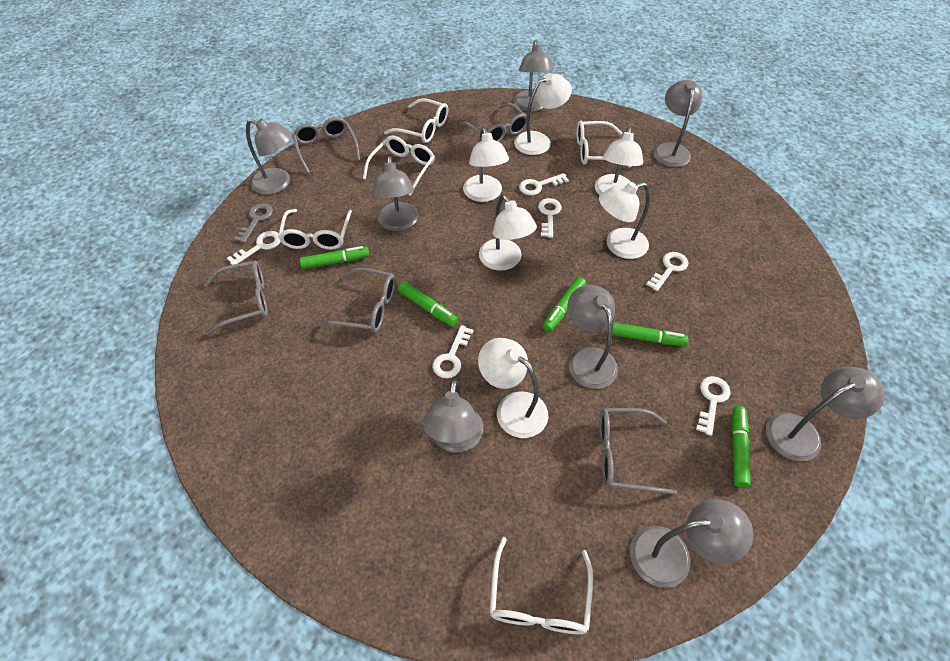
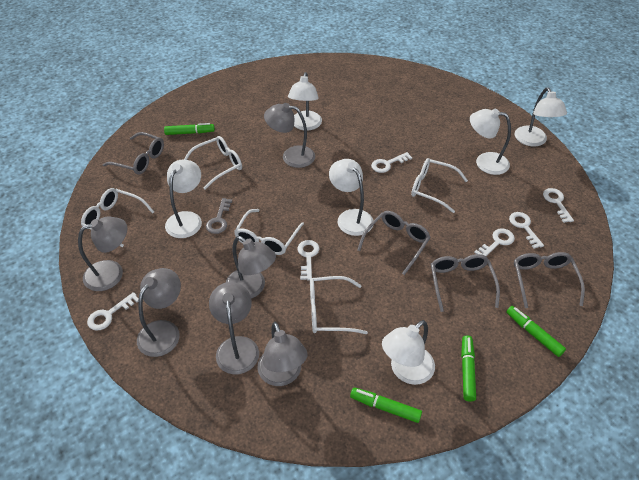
green marker: [300,246,369,269] [398,281,458,327] [542,277,586,332] [612,323,688,346] [731,406,751,488] = 5 -> [164,123,215,135] [350,387,422,423] [461,335,476,402] [506,306,566,357] = 4
grey glasses: [203,261,268,335] [292,117,360,174] [319,268,396,333] [460,103,527,142] [599,408,677,495] = 5 -> [103,132,164,174] [357,211,431,275] [431,254,500,312] [514,252,585,308] = 4
grey lamp: [246,119,292,195] [372,156,418,231] [423,379,483,452] [513,40,554,112] [567,285,618,389] [630,499,753,588] [653,80,702,167] [766,367,885,461] = 8 -> [78,217,127,291] [137,268,181,357] [209,282,259,374] [226,236,276,299] [257,322,307,386] [264,103,315,168] = 6

